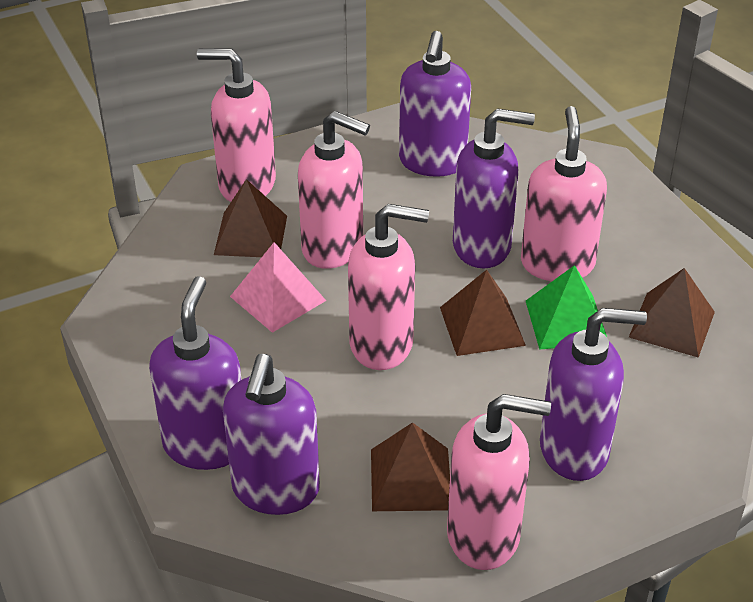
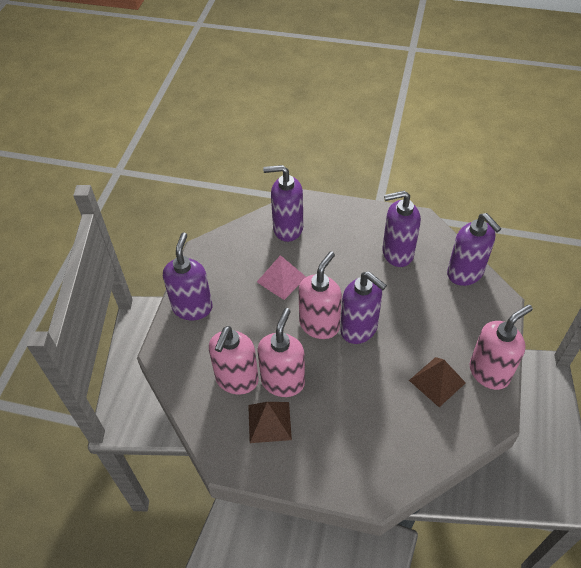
brown pyramid: [214,179,287,257] [371,422,450,511] [440,270,526,356] [629,268,715,358] = 4 -> [248,402,292,443] [409,357,466,407] = 2
green pyramid: [526,265,607,350] = 1 -> none = 0
pink soap dispenser: [197,48,276,202] [298,111,370,269] [348,204,429,370] [447,394,551,570] [521,106,607,281] = 5 -> [209,326,259,394] [257,308,305,397] [299,251,342,339] [469,305,533,390] = 4

